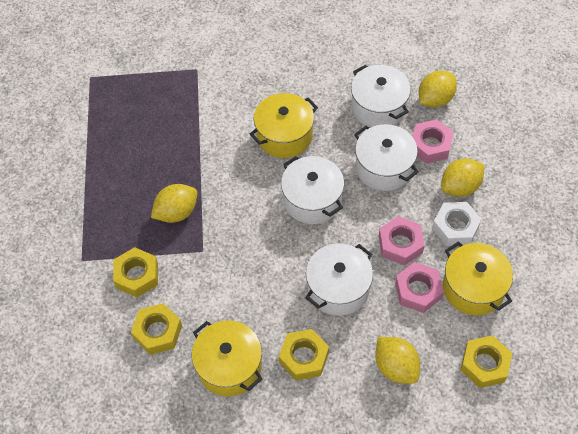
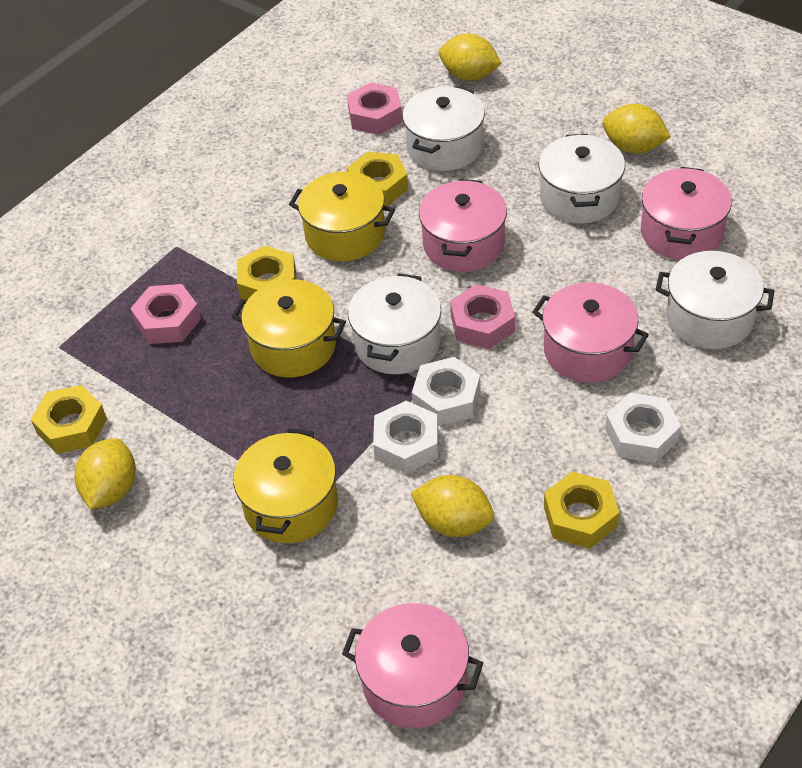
pink pot: none = 0 -> [342,603,483,728] [419,179,507,272] [532,282,649,383] [641,167,732,260] = 4
white nut: [432,202,481,246] = 1 -> [373,401,438,474] [412,357,481,426] [605,393,681,463] = 3

